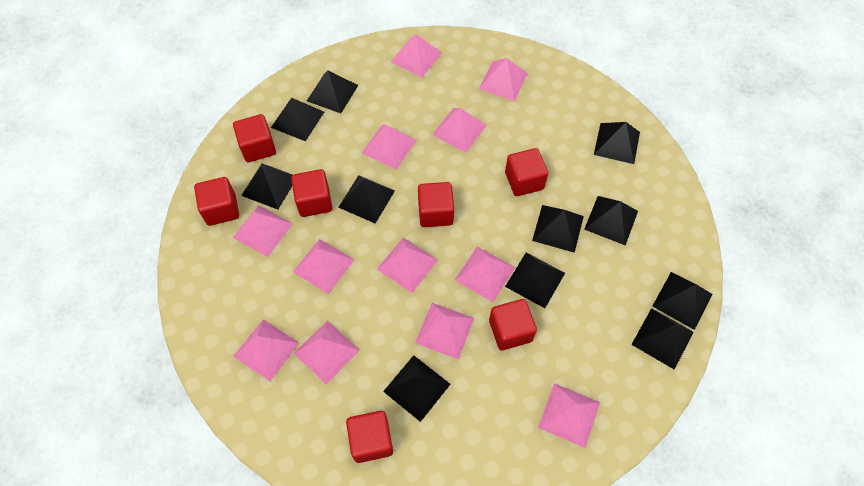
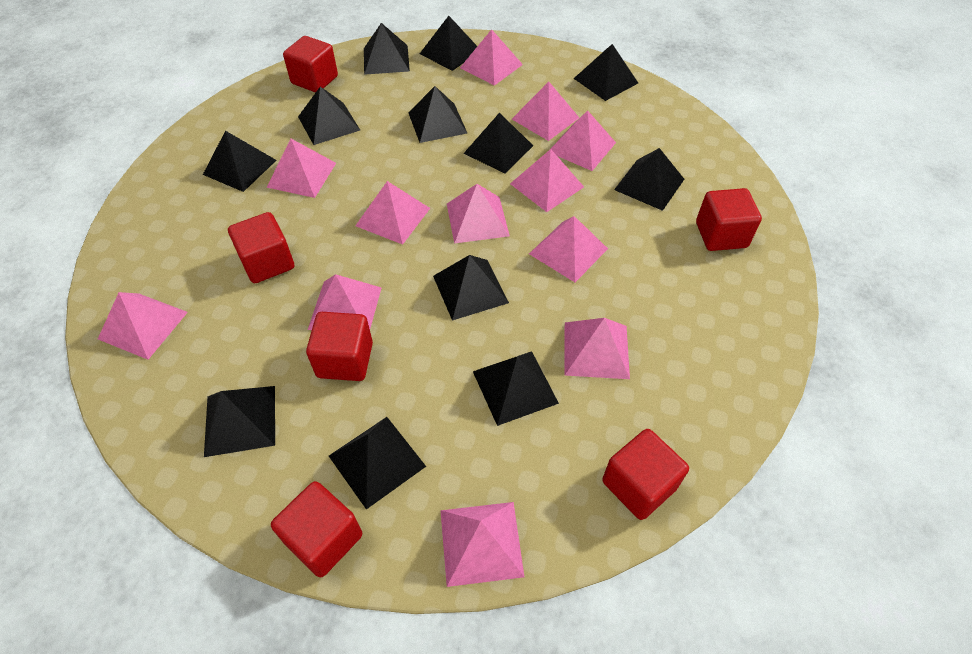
black pyramid: [241,163,292,210] [271,98,324,141] [307,70,358,113] [338,175,395,224] [383,355,450,422] [505,253,565,308] [532,205,584,253] [584,196,638,245] [594,122,640,164] [631,308,694,370] [653,272,713,330] = 11 -> [203,131,277,192] [204,386,275,457] [298,87,360,145] [329,417,426,509] [364,23,410,75] [408,86,467,143] [420,16,477,71] [433,255,509,321] [464,113,533,174] [473,351,559,426] [573,44,638,101] [614,148,684,211] = 12
red cube: [194,177,239,226] [233,114,276,162] [291,169,333,217] [346,411,393,463] [418,182,454,227] [489,299,537,350] [505,148,548,196] = 7 -> [228,212,294,283] [271,481,362,577] [283,36,338,93] [306,312,373,381] [602,429,689,520] [696,188,762,251] = 6

